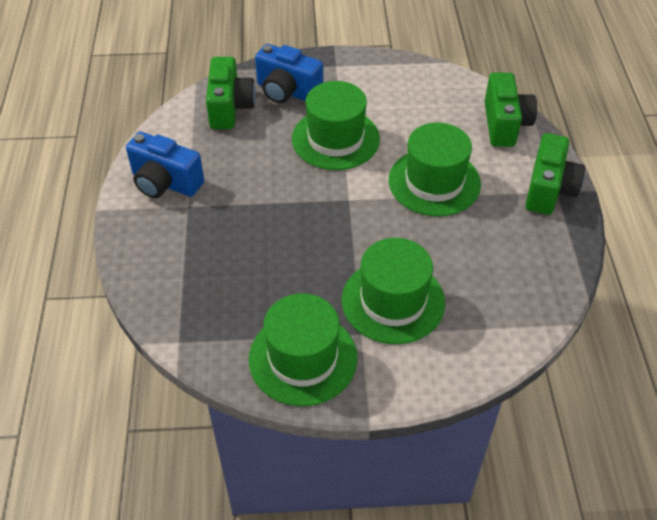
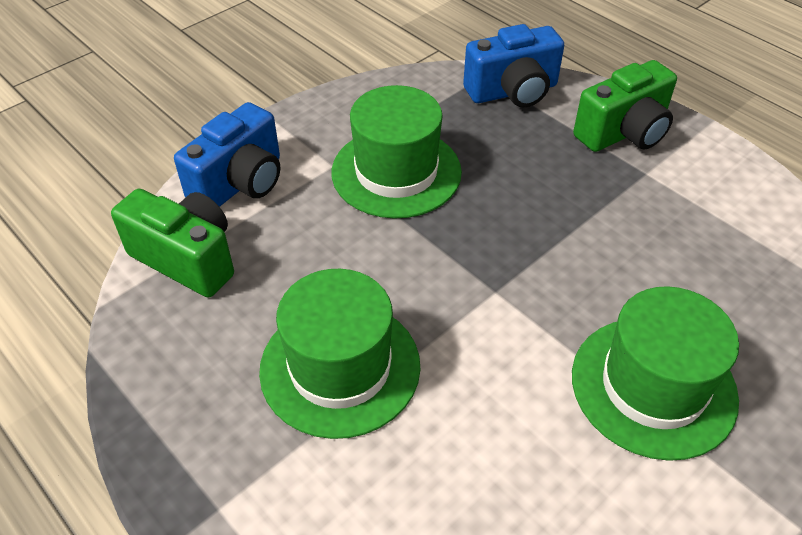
green camera: [206,57,256,129] [484,73,537,147] [526,133,585,215] = 3 -> [111,189,234,298] [573,60,677,152] = 2
green hat: [249,293,357,406] [292,81,380,170] [342,238,445,344] [389,122,481,216] = 4 -> [259,269,420,439] [332,85,462,218] [572,286,739,461] = 3

